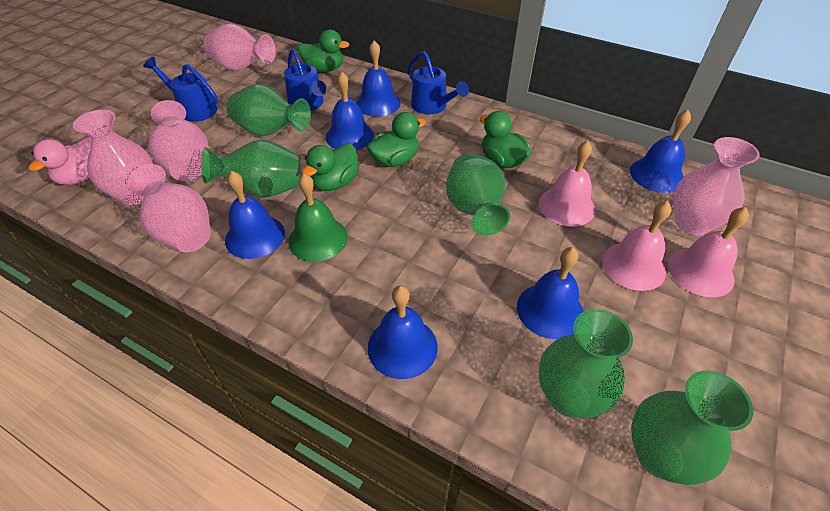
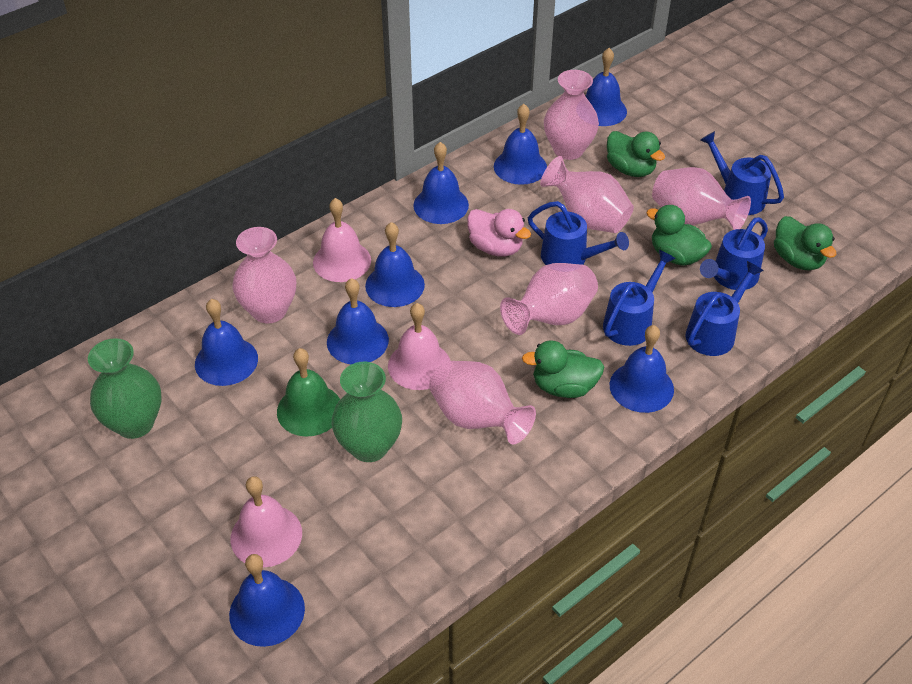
blue bell: [225,171,285,259] [325,72,374,150] [356,40,401,117] [368,286,438,379] [517,247,584,339] [630,110,691,193] = 6 -> [195,299,258,386] [229,554,305,647] [327,278,389,364] [365,222,425,307] [413,142,469,224] [494,104,547,185] [586,48,627,126] [610,325,674,413] = 8
blue watering can: [143,57,218,122] [284,48,327,111] [408,51,469,114] = 3 -> [528,201,629,265] [603,250,676,346] [686,261,764,356] [700,131,784,215] [700,217,768,290] = 5
green vase: [201,139,300,198] [227,84,311,137] [446,153,510,236] [539,309,633,418] [631,370,753,485] = 5 -> [88,338,161,439] [332,362,402,462] = 2
pink vase: [73,110,153,205] [127,164,211,252] [148,100,209,181] [203,24,276,71] [674,137,760,236] = 5 -> [233,227,296,324] [429,361,536,444] [500,263,598,335] [540,156,634,233] [544,70,599,160] [652,167,751,230] = 6

